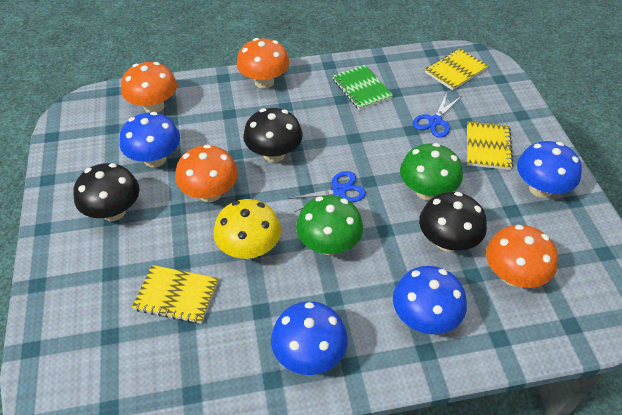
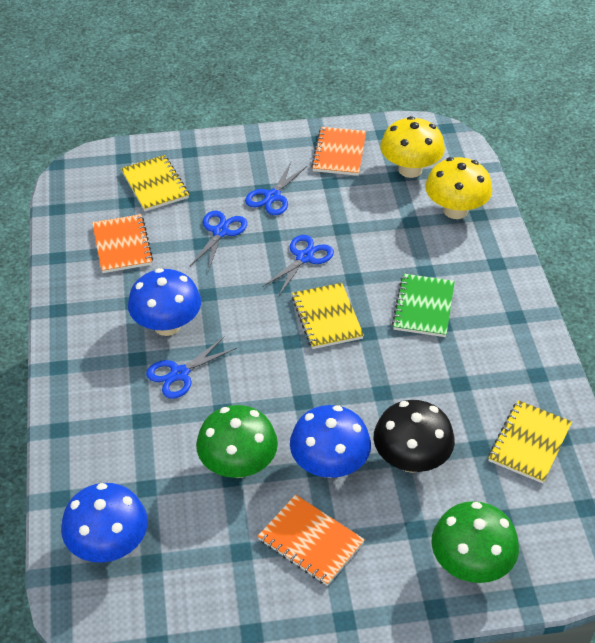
black mushroom: [73,163,139,221] [243,108,303,162] [419,192,487,252] = 3 -> [374,400,455,473] = 1
blue mushroom: [120,112,180,167] [271,301,348,375] [393,266,467,334] [517,141,582,198] = 4 -> [61,483,148,563] [128,268,201,336] [290,405,371,478] = 3
blue scissors: [288,171,366,212] [413,93,461,138] = 2 -> [146,337,237,399] [190,211,247,271] [245,162,307,215] [262,235,334,295] = 4
orange mushroom: [121,62,177,113] [175,144,238,202] [236,38,290,89] [486,225,558,288] = 4 -> none = 0
orange notebook: none = 0 -> [92,214,153,273] [258,495,365,586] [311,127,366,176] = 3
yellow mushroom: [213,199,281,259] = 1 -> [380,116,445,178] [425,157,492,219] = 2

